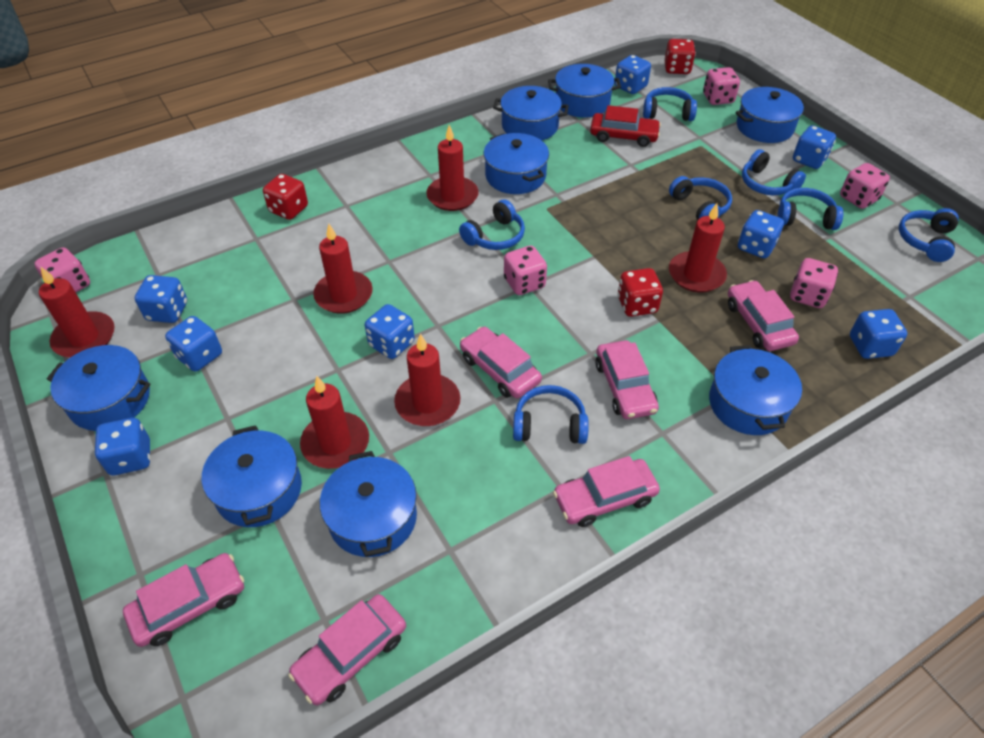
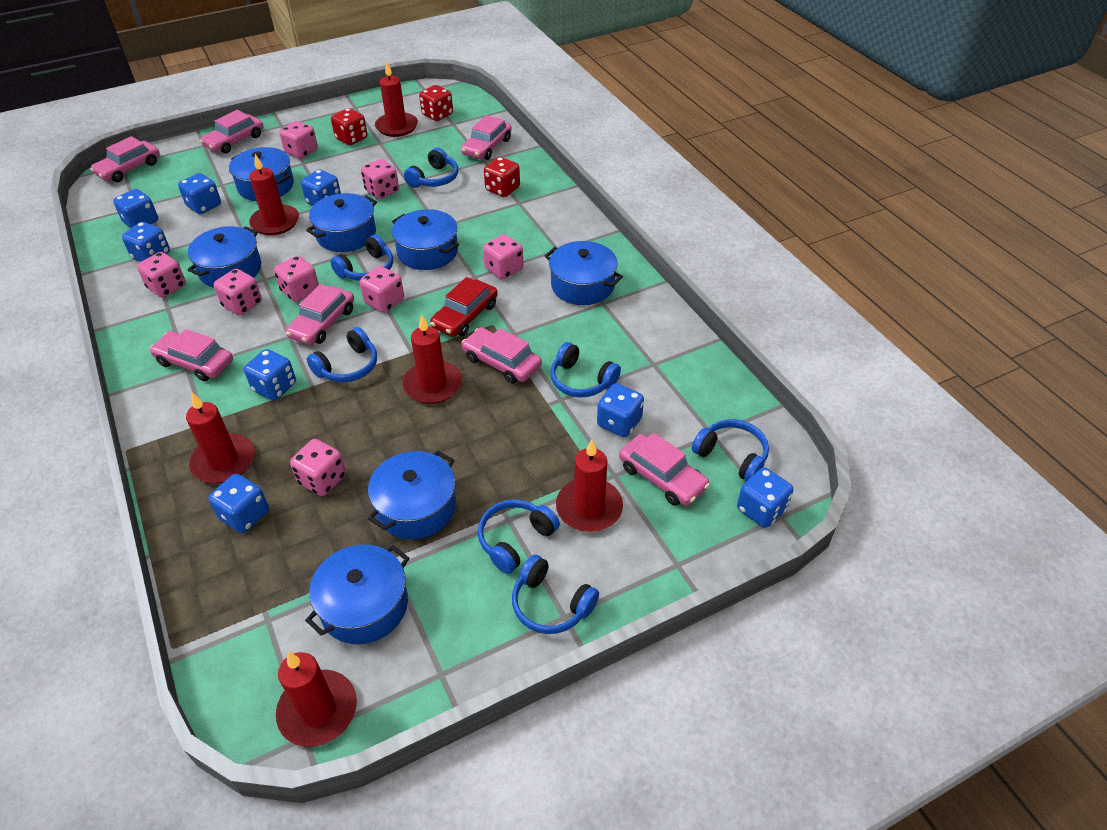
blue pot: [47,345,151,431] [202,425,302,527] [320,451,417,557] [484,133,549,194] [493,86,569,140] [548,64,621,118] [709,345,802,435] [735,87,806,143] = 8 -> [188,226,261,288] [229,147,294,201] [305,545,409,644] [306,193,377,252] [368,451,456,539] [392,209,459,270] [545,241,623,305] = 7
pink car: [123,553,244,647] [288,594,406,705] [460,327,542,398] [553,456,660,527] [596,340,659,419] [728,280,799,351] = 6 -> [90,136,160,182] [150,329,233,381] [200,110,263,154] [286,284,354,345] [461,115,512,160] [462,327,542,384] [619,433,710,506] = 7
pink dice: [34,247,90,292] [504,246,547,295] [703,67,740,105] [790,258,838,308] [840,163,890,209] = 5 -> [137,252,186,298] [214,269,262,315] [274,256,319,302] [279,121,318,159] [290,439,346,496] [360,266,404,313] [361,159,399,199] [483,234,523,280] = 8

